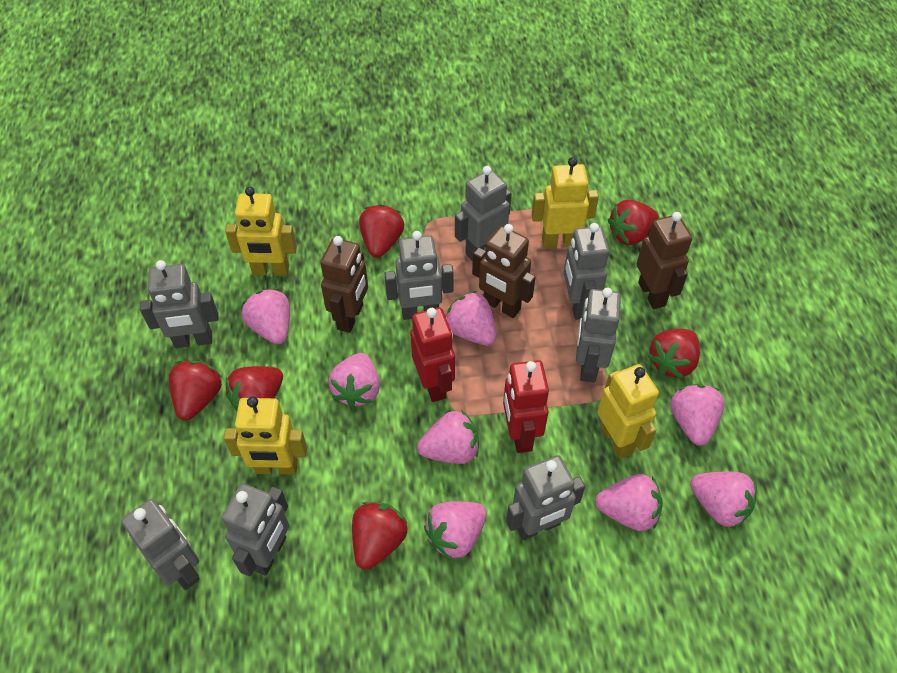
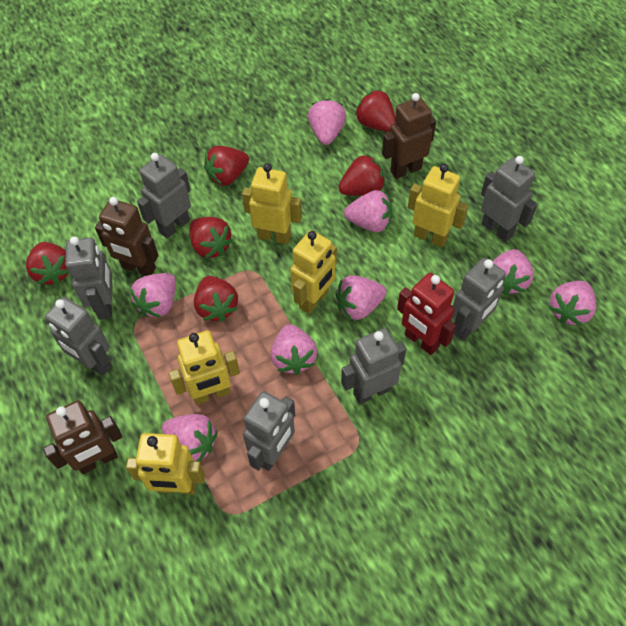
grey robot: [122,499,200,590] [140,260,218,348] [222,483,289,576] [384,231,454,320] [455,166,512,261] [506,455,585,540] [563,223,609,320] [576,288,621,382] = 8 -> [45,297,112,376] [65,237,112,319] [137,153,191,239] [243,391,295,471] [341,328,406,405] [453,258,505,341] [481,156,537,242] = 7
red robot: [410,307,455,402] [503,360,549,453] = 2 -> [397,273,456,355] = 1
yellow robot: [224,396,307,475] [225,187,297,276] [532,157,599,248] [597,364,659,459] = 4 -> [126,433,205,495] [169,331,240,405] [242,163,302,244] [290,230,337,314] [408,164,469,247] = 5

